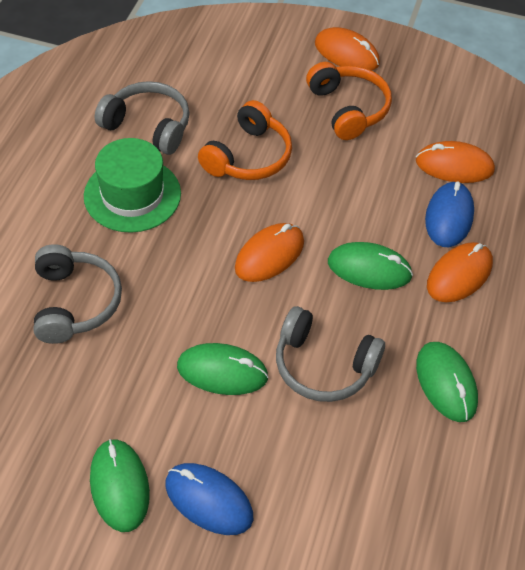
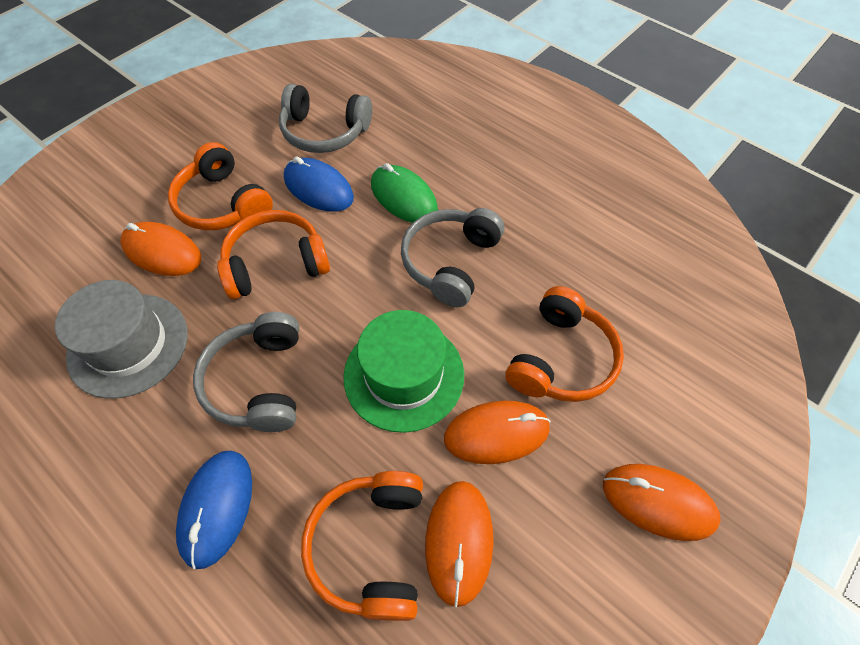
green mouse: [90,439,150,532] [177,343,269,395] [328,242,413,290] [416,342,478,422] = 4 -> [371,163,438,223] = 1
grey hat: none = 0 -> [55,280,188,399] = 1
orange headphones: [198,100,292,180] [306,62,392,140] = 2 -> [168,142,273,230] [217,210,330,299] [301,471,423,621] [505,286,624,402] = 4

